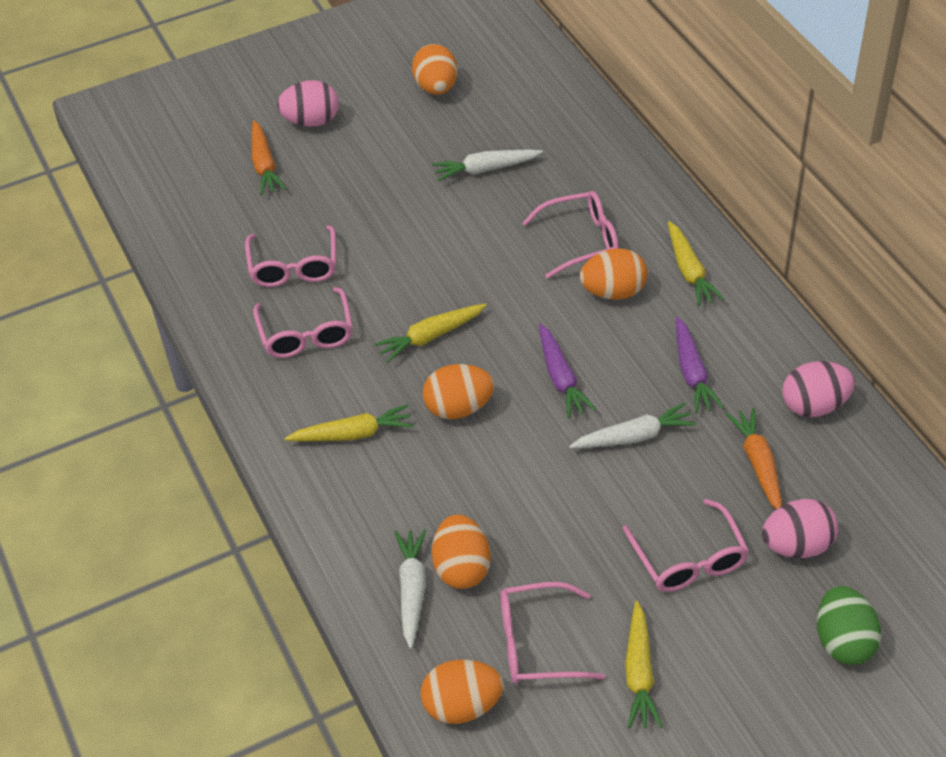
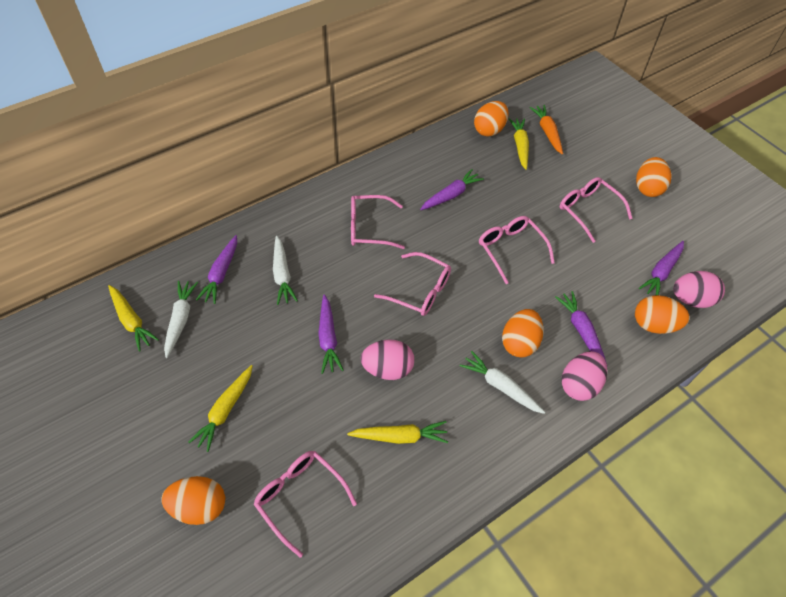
green egg: [817,586,881,665] = 1 -> none = 0
orange carrot: [252,120,286,195] [726,408,782,509] = 2 -> [530,105,563,154] = 1
purple carrot: [539,324,596,418] [676,317,724,413] = 2 -> [196,235,237,304] [318,294,344,374] [420,169,484,210] [555,291,607,364] [639,241,684,295] = 5

